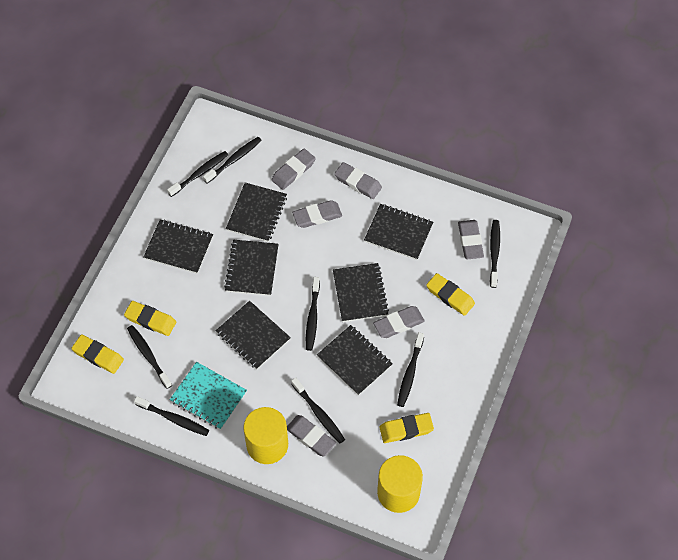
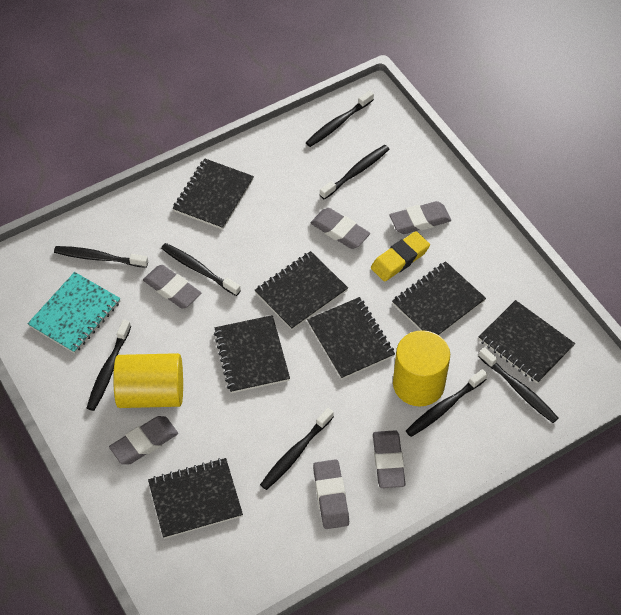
yellow eraser: [71,335,124,374] [124,301,176,336] [379,413,434,443] [426,273,475,316] = 4 -> [371,231,430,281] = 1

